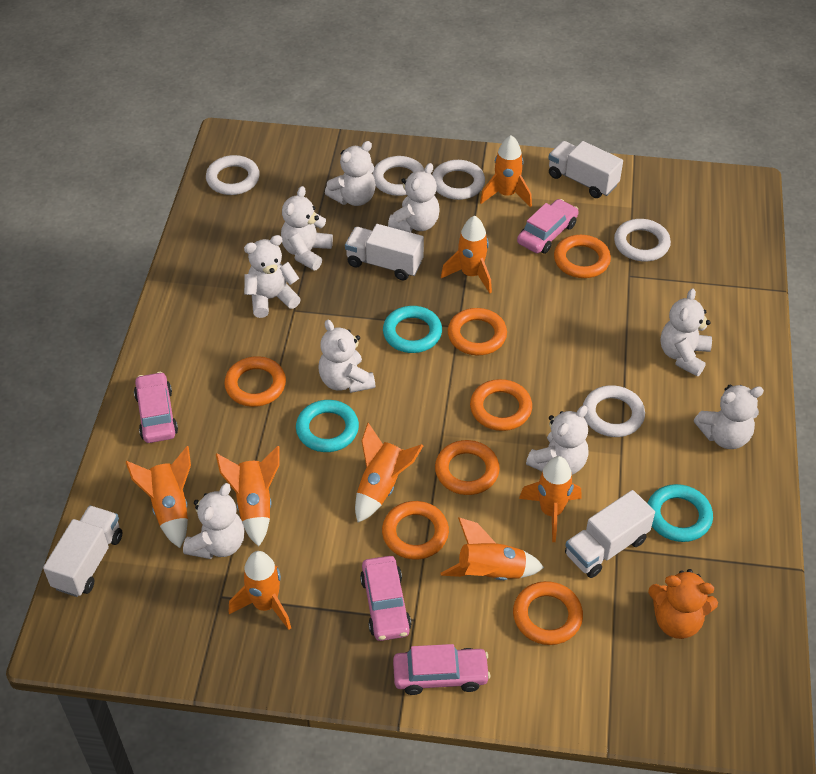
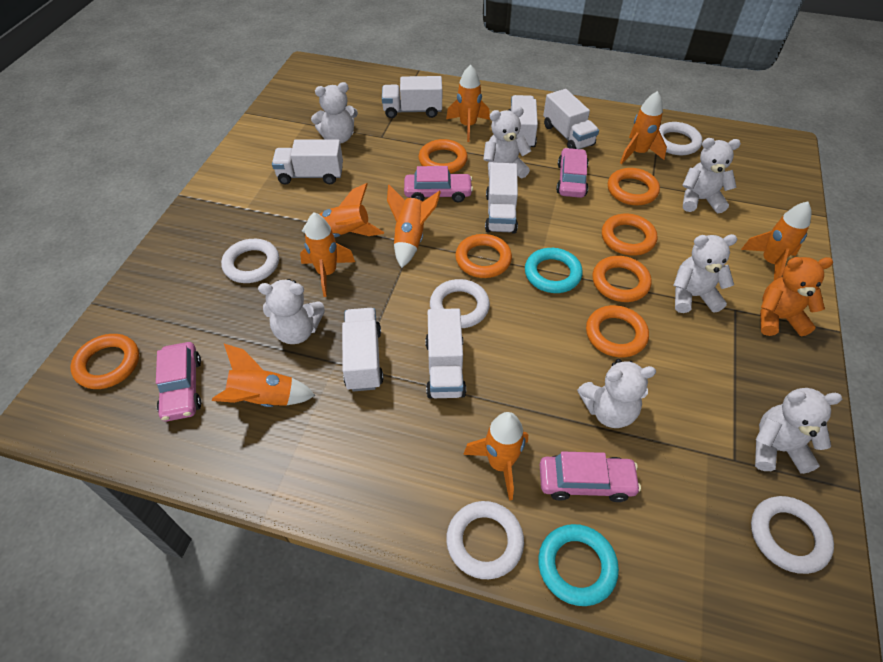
turquoise ring: [296,400,359,452] [383,306,442,353] [647,484,713,542] = 3 -> [525,248,583,293] [538,524,619,606] = 2
white teddy bear: [183,483,245,559] [244,235,301,318] [281,186,333,270] [319,320,375,393] [325,141,376,206] [388,163,440,233] [526,405,589,475] [661,288,712,377] [694,385,764,449] = 9 -> [258,279,325,344] [311,82,358,144] [483,107,531,178] [577,359,656,428] [673,234,738,313] [682,138,741,213] [755,388,842,474] = 7
white truck: [43,506,122,597] [345,224,424,281] [548,141,623,198] [565,490,655,578] = 4 -> [272,139,343,184] [342,308,383,392] [382,76,442,118] [425,308,466,398] [485,162,518,234] [508,95,538,149] [543,89,599,149] = 7

